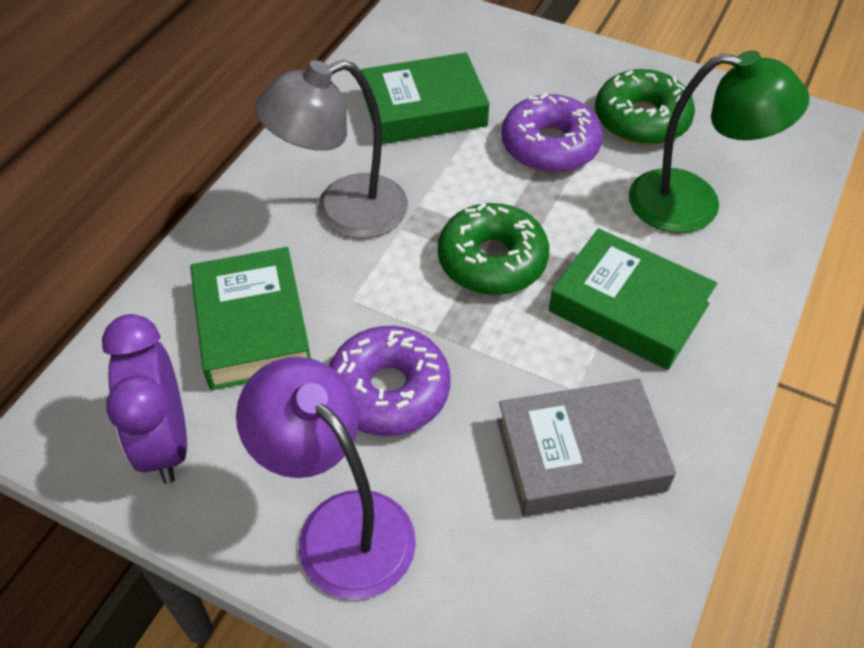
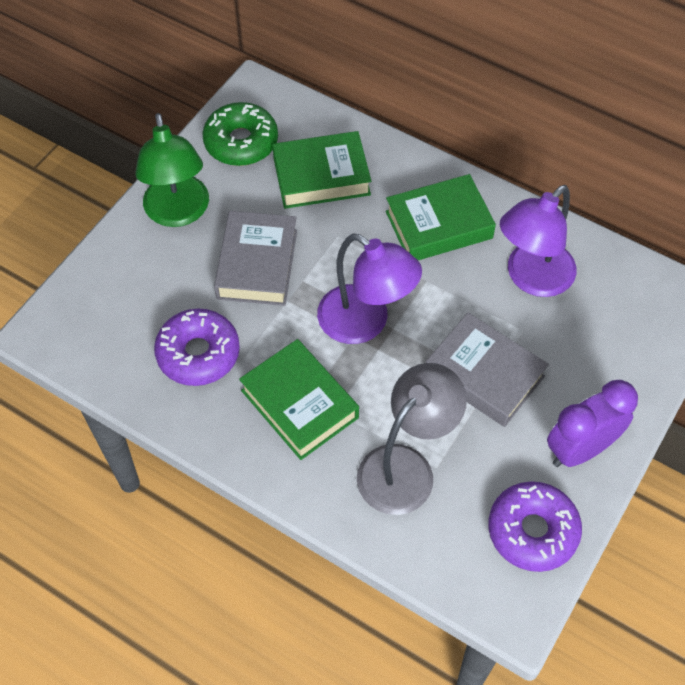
green donut: [438,203,549,295] [595,69,695,145] = 2 -> [202,102,278,166] = 1
grey book: [497,379,676,517] = 1 -> [214,211,297,306] [426,313,549,427] = 2
purple lamp: [236,357,416,600] = 1 -> [317,234,422,344] [500,185,577,297] = 2

